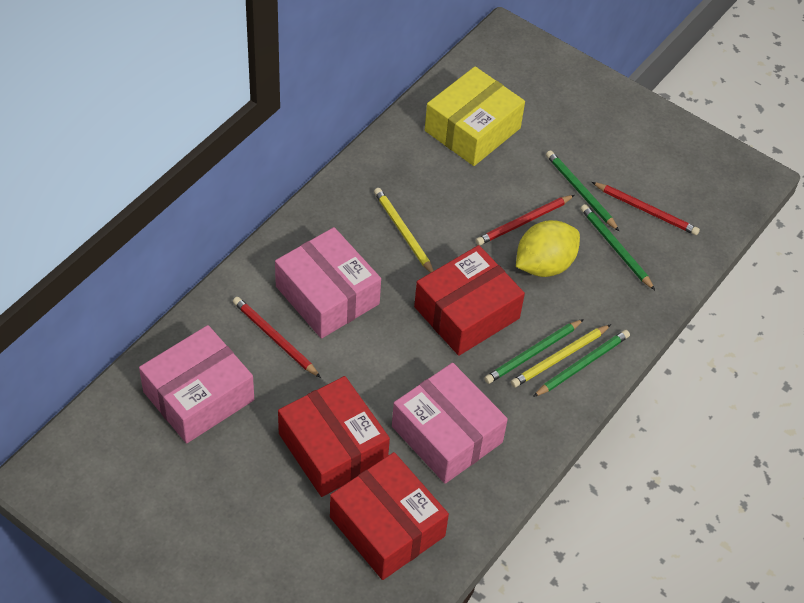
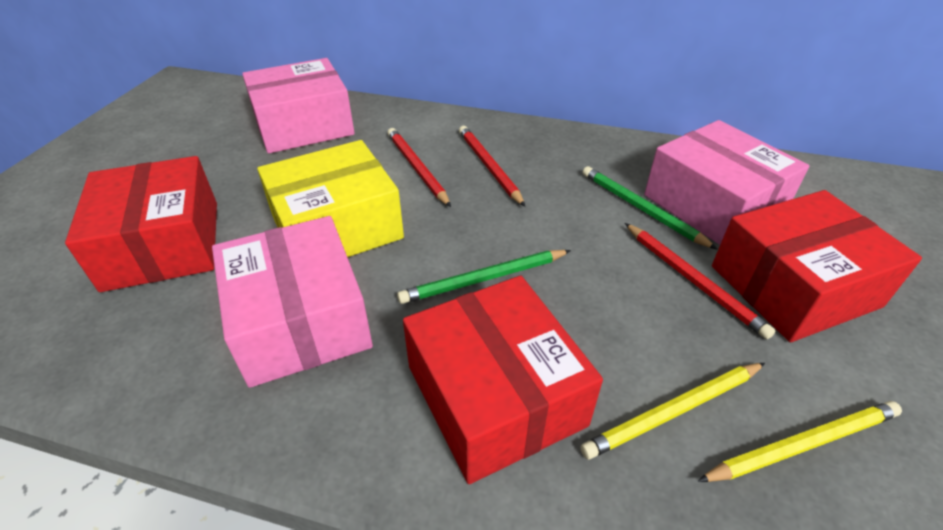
green pencil: [484,319,584,384] [533,330,630,397] [546,150,619,231] [581,204,655,290] = 4 -> [397,250,571,304] [583,166,717,249] = 2
yellow lemon: [516,220,580,277] = 1 -> none = 0

